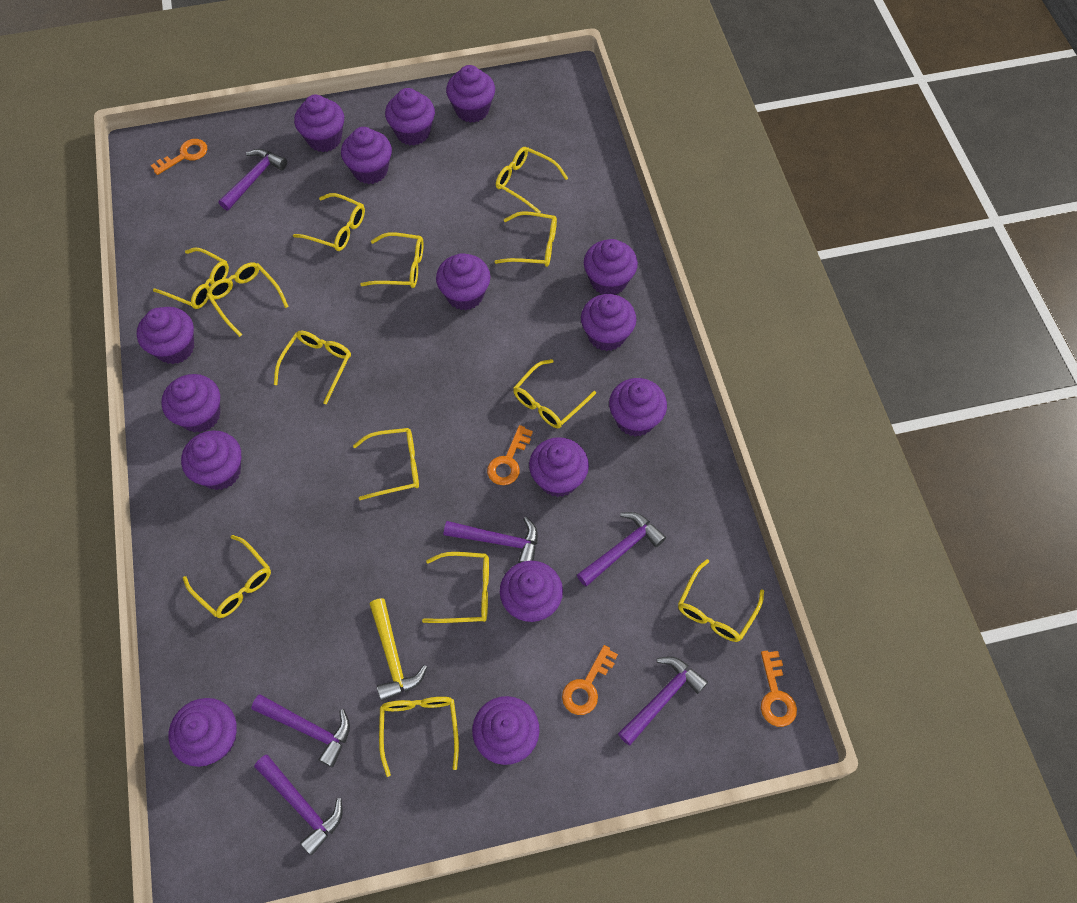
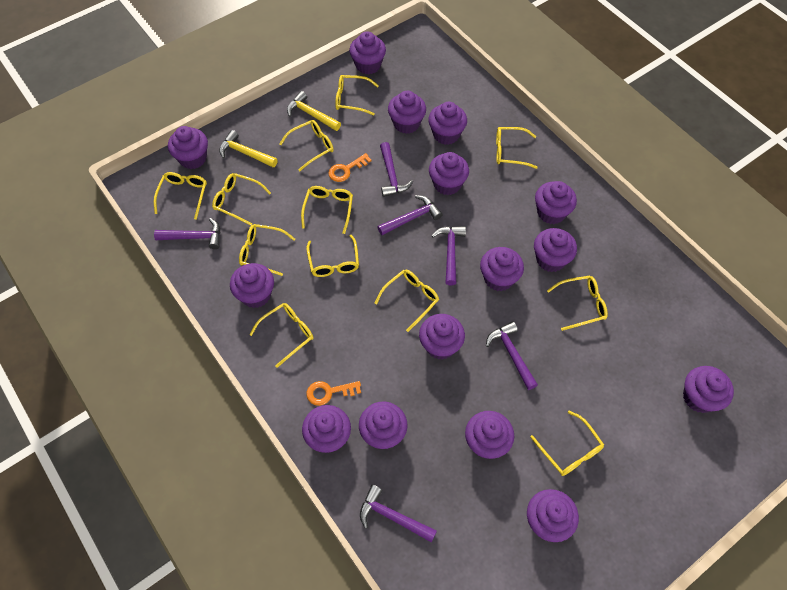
orange key: [151,139,207,175] [487,425,533,485] [562,645,618,715] [761,651,797,727] = 4 -> [306,381,361,406] [328,153,371,182] = 2
yellow glasses: [153,247,229,309] [183,535,271,618] [206,262,289,337] [274,331,351,404] [293,193,365,251] [353,428,419,500] [360,232,424,288] [379,697,459,777] [422,552,489,623] [495,211,557,267] [496,147,568,213] [513,359,596,428] [678,559,764,642] = 13 -> [154,172,207,220] [212,173,271,225] [239,224,295,276] [249,303,313,368] [280,120,334,171] [301,186,353,234] [306,235,359,277] [335,75,379,116] [374,270,439,332] [496,127,538,169] [530,411,604,476] [547,276,608,331] = 12
yellow hammer: [370,598,427,701] = 1 -> [219,130,278,168] [287,91,341,131] = 2

